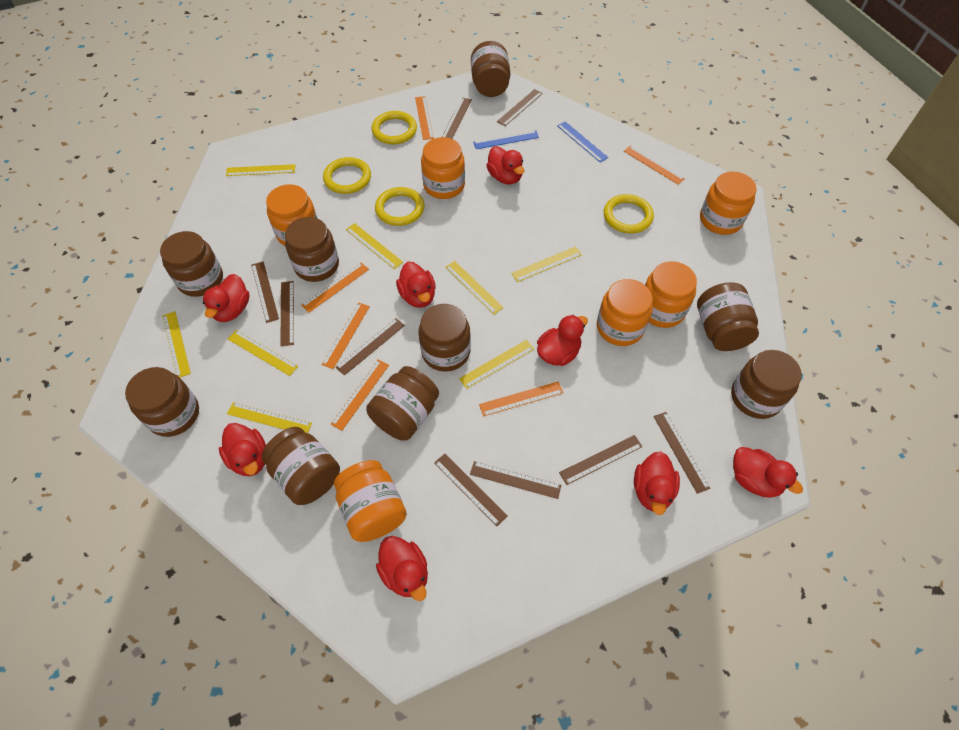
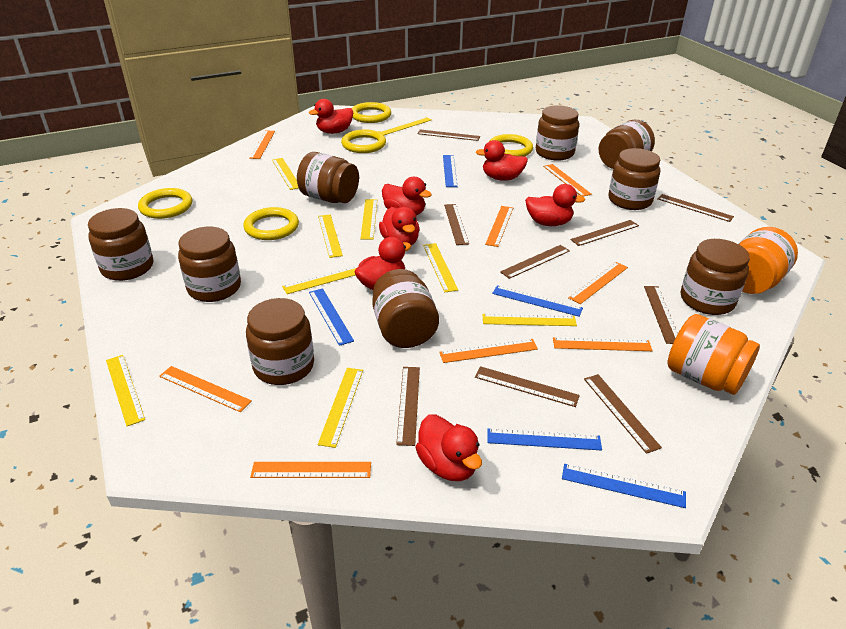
blue ruler: [473,130,539,149] [557,122,608,162] = 2 -> [309,288,354,346] [443,155,457,187] [487,428,602,450] [492,285,583,317] [562,464,686,508] = 5
orange jar: [266,184,317,246] [334,460,407,542] [421,137,465,199] [597,279,653,346] [645,261,697,328] [700,172,757,235] = 6 -> [667,314,760,395] [739,227,798,294] = 2
orange ruler: [301,263,369,313] [321,302,370,369] [330,359,389,430] [415,96,434,140] [479,381,563,416] [624,146,685,184] = 6 -> [159,366,252,412] [249,130,275,159] [250,462,371,478] [439,339,538,363] [485,206,513,247] [543,164,592,197] [553,337,652,351] [568,262,628,304] = 8
red duck: [203,274,249,322] [219,423,266,476] [376,536,428,601] [396,262,436,308] [486,146,524,184] [537,315,588,366] [634,451,680,515] [733,447,803,498] = 8 -> [309,99,353,134] [355,237,411,290] [379,207,420,246] [382,177,432,216] [415,414,482,481] [476,140,528,181] [525,184,585,226] = 7
yellow ring: [323,157,371,194] [372,111,417,144] [375,187,425,226] [604,194,654,234] = 4 -> [138,188,192,219] [243,207,299,240] [341,129,386,153] [352,102,391,123] [490,134,533,156] = 5
yellow ruler: [162,311,191,377] [226,164,295,176] [227,402,312,433] [228,330,298,376] [346,223,403,269] [445,261,504,314] [459,340,534,389] [511,246,582,282] = 8 -> [106,355,145,426] [272,158,298,190] [282,265,359,294] [318,214,343,258] [318,368,363,448] [361,199,377,240] [378,117,432,135] [423,243,458,292] [482,314,577,326] = 9

